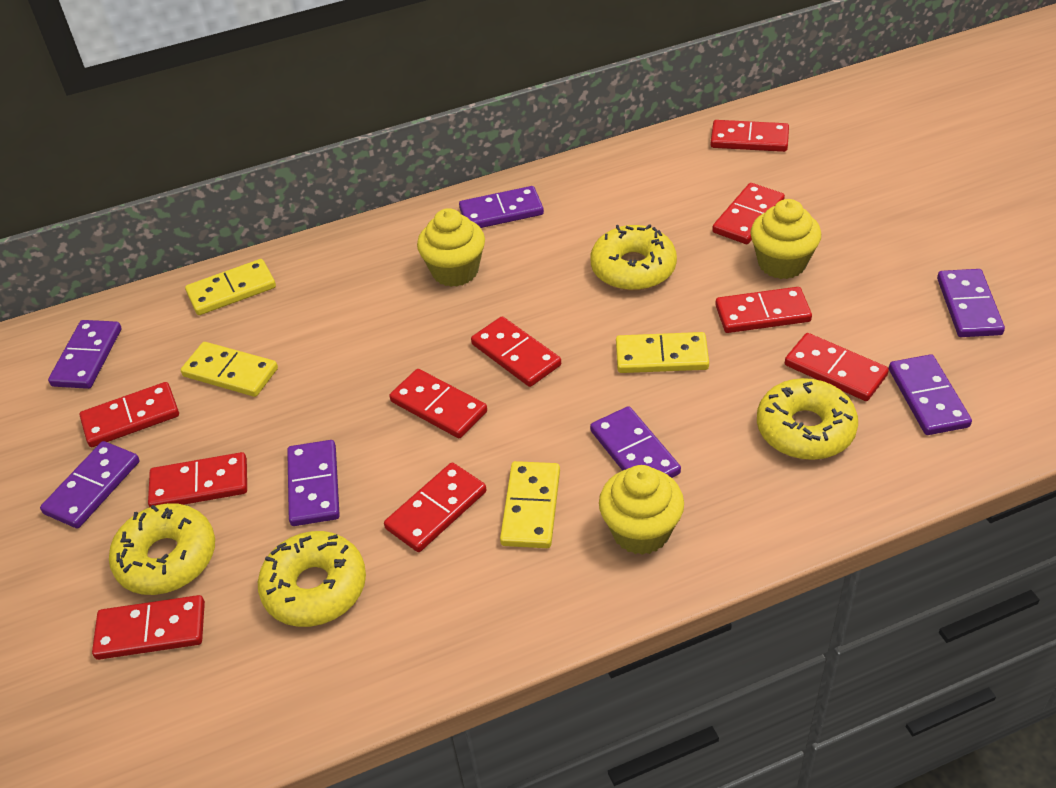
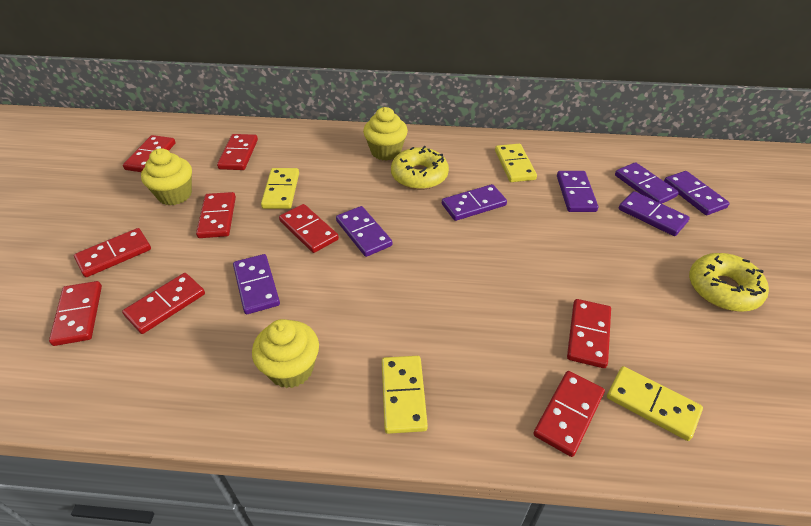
red domino: [80,382,179,447] [92,595,205,660] [148,452,247,507] [384,462,487,552] [389,369,487,438] [471,316,561,387] [710,120,789,152] [712,183,785,244] [715,287,812,333] [785,333,889,401] = 10 -> [49,281,102,346] [74,228,151,277] [122,273,205,334] [123,135,176,172] [196,192,236,238] [217,134,258,170] [279,204,339,253] [533,371,605,457] [567,299,611,368] = 9
yellow donut: [109,503,215,595] [258,531,366,627] [591,224,677,291] [757,378,858,460] = 4 -> [391,146,449,190] [689,253,769,312] = 2

